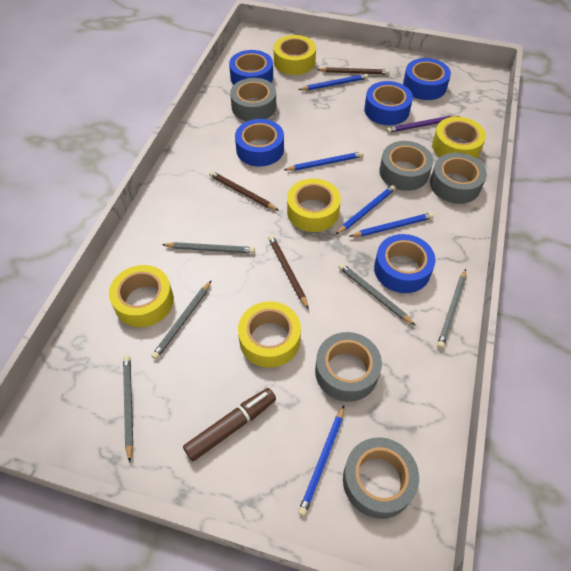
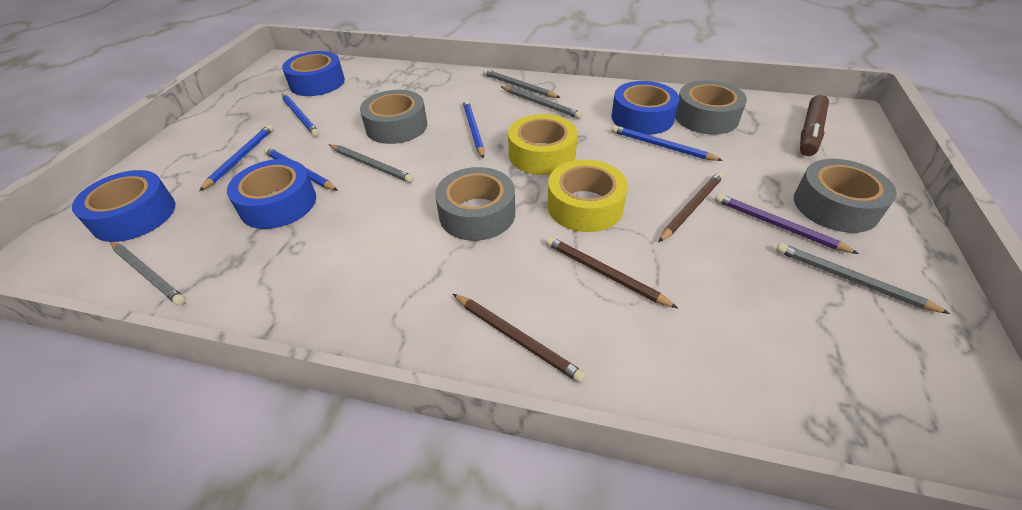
blue tape: [229,50,273,85] [235,119,284,167] [364,81,413,125] [374,234,435,293] [403,58,451,100] = 5 -> [72,170,175,242] [227,159,316,229] [282,51,345,96] [612,81,679,135] = 4
grey tape: [230,78,276,121] [315,332,382,402] [343,437,419,519] [379,141,433,191] [430,153,487,204] = 5 -> [360,90,427,144] [435,167,515,241] [675,80,747,134] [794,159,897,233] = 4
yellow tape: [109,265,174,327] [238,301,301,368] [274,35,316,75] [287,178,341,232] [432,117,486,159] = 5 -> [508,114,578,175] [547,160,628,232] = 2

